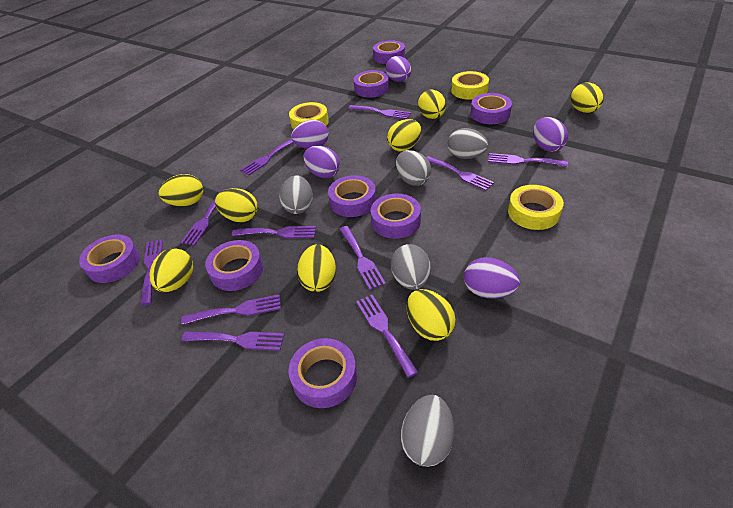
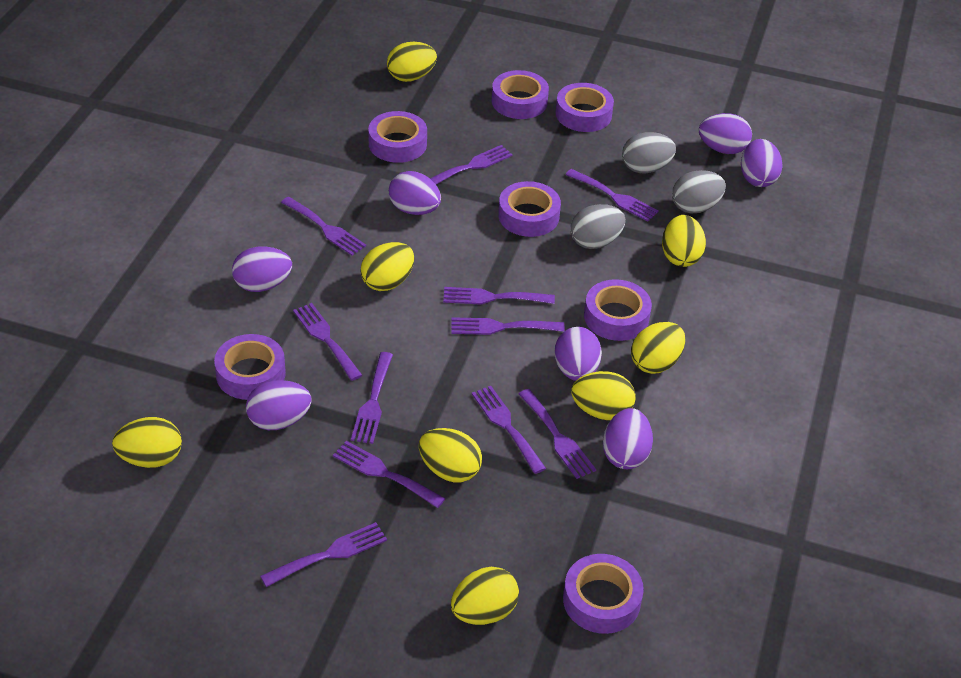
grey egg: [279,176,313,214] [391,244,430,290] [396,150,432,186] [401,395,454,467] [448,128,488,159] = 5 -> [571,204,625,249] [622,132,676,173] [672,170,726,213] = 3
purple egg: [291,120,329,149] [304,146,340,178] [386,56,411,82] [464,257,520,299] [533,117,568,152] = 5 -> [232,246,292,292] [246,380,312,430] [389,171,441,215] [555,327,602,381] [603,408,653,469] [699,113,752,154] [741,139,783,187] = 7
purple tape: [79,234,140,283] [205,240,263,291] [288,338,357,408] [328,175,376,217] [354,70,389,98] [371,194,421,239] [373,40,405,64] [471,93,512,124] = 8 -> [214,334,286,400] [368,111,427,163] [491,70,549,119] [498,181,561,237] [556,83,614,132] [563,554,644,634] [584,279,652,341] = 7
yellow tape: [289,102,329,130] [451,71,489,100] [508,185,564,230] = 3 -> none = 0

